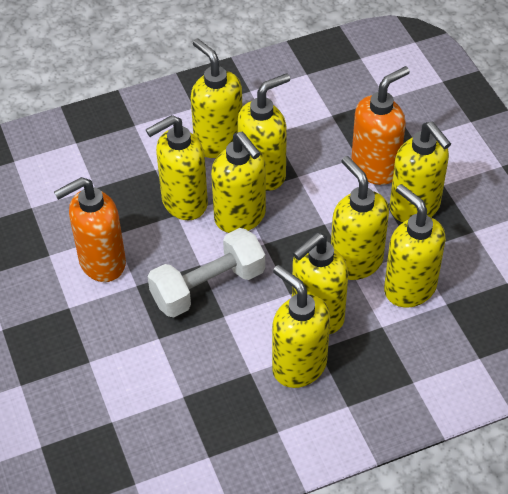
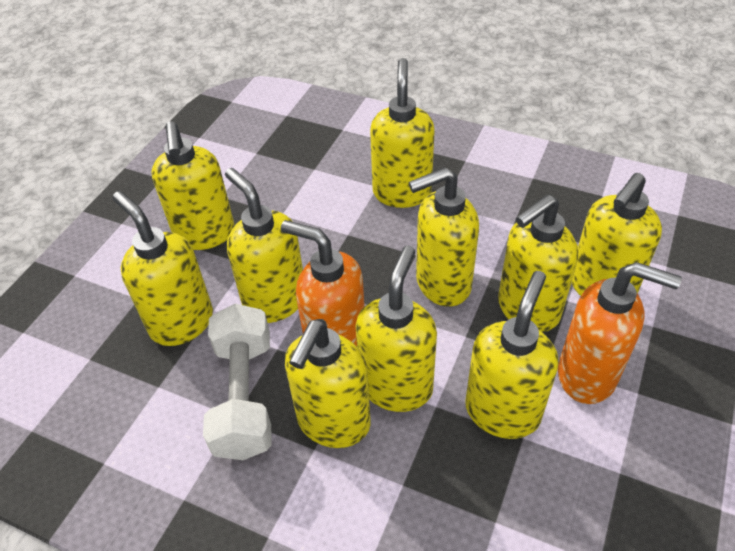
yellow soap dispenser: [146,115,208,220] [191,38,242,158] [211,132,266,233] [238,73,290,191] [272,265,330,388] [292,233,348,334] [331,156,389,280] [384,184,446,308] [390,121,451,222] = 9 -> [113,191,213,346] [152,121,234,250] [225,168,303,323] [285,319,371,448] [355,246,437,412] [370,58,435,208] [409,167,479,307] [465,271,558,439] [498,195,578,332] [572,173,662,296] = 10

